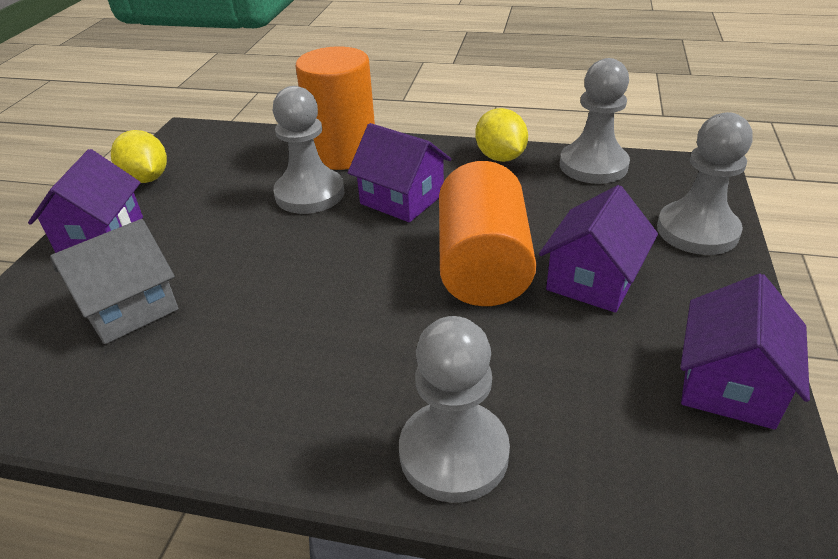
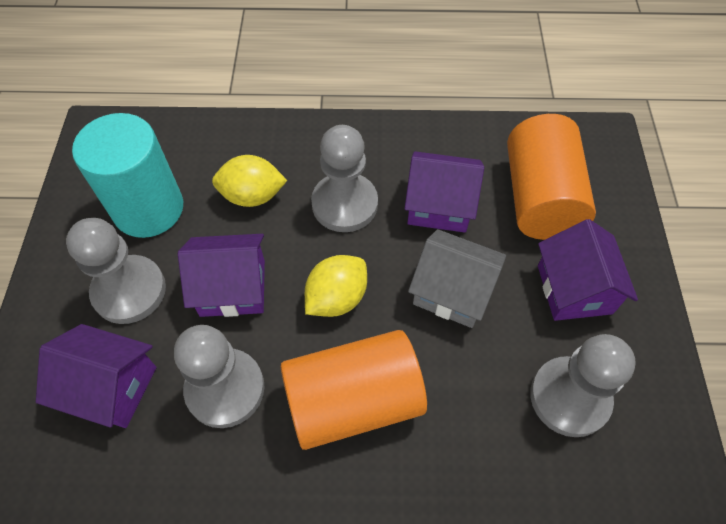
turquoise cylinder: none = 0 -> [72,113,183,238] = 1

